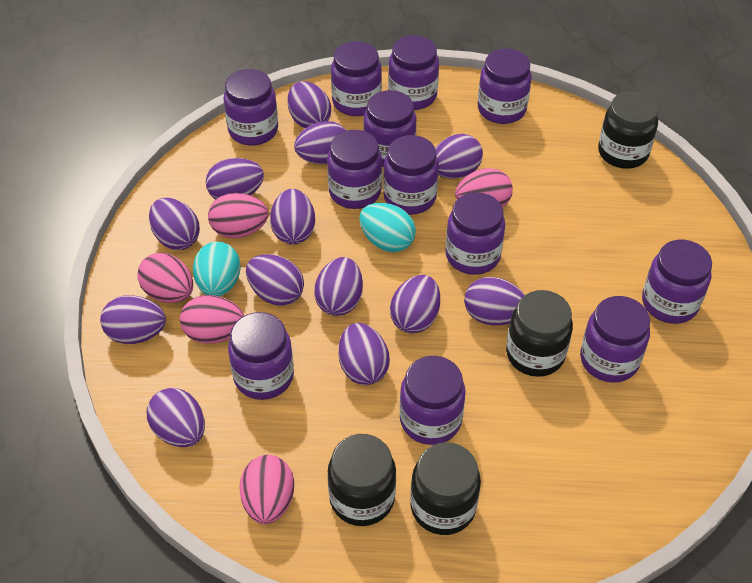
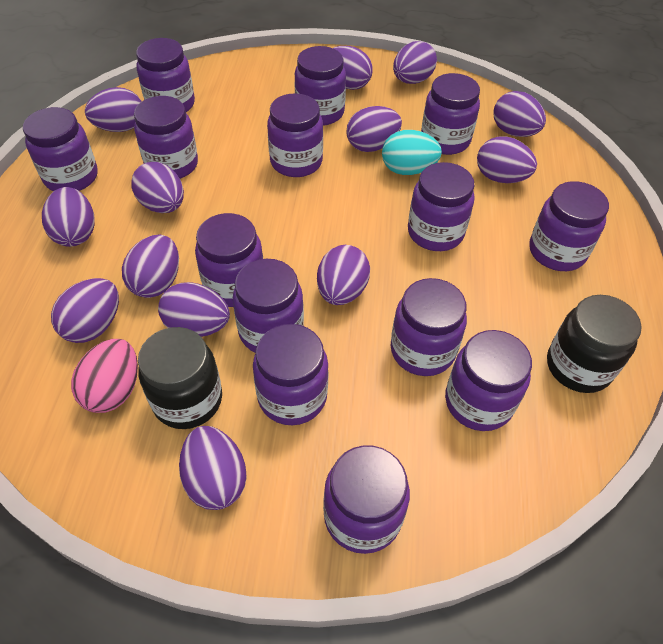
black jar: [328,434,396,526] [410,442,481,535] [506,290,573,377] [598,91,658,169] = 4 -> [138,327,222,429] [547,295,642,393] = 2
pink egg: [137,253,193,303] [180,295,244,344] [208,193,269,238] [239,455,294,524] [455,168,513,208] = 5 -> [71,339,138,413] = 1
purple jar: [224,69,278,146] [228,312,294,400] [327,130,382,209] [331,41,382,116] [363,90,416,167] [383,135,439,215] [388,35,439,110] [399,356,466,445] [445,192,505,275] [478,49,532,124] [580,296,650,383] [642,240,712,324] = 12 -> [23,107,98,191] [134,96,198,179] [136,38,195,112] [195,213,263,307] [233,259,304,353] [253,324,329,425] [267,93,323,177] [295,46,346,126] [323,445,410,554] [391,278,467,376] [408,162,475,251] [421,73,480,155] [445,330,532,431] [529,181,609,271] = 14
turquoise egg: [193,242,241,296] [359,203,416,252] = 2 -> [382,130,442,175] = 1

